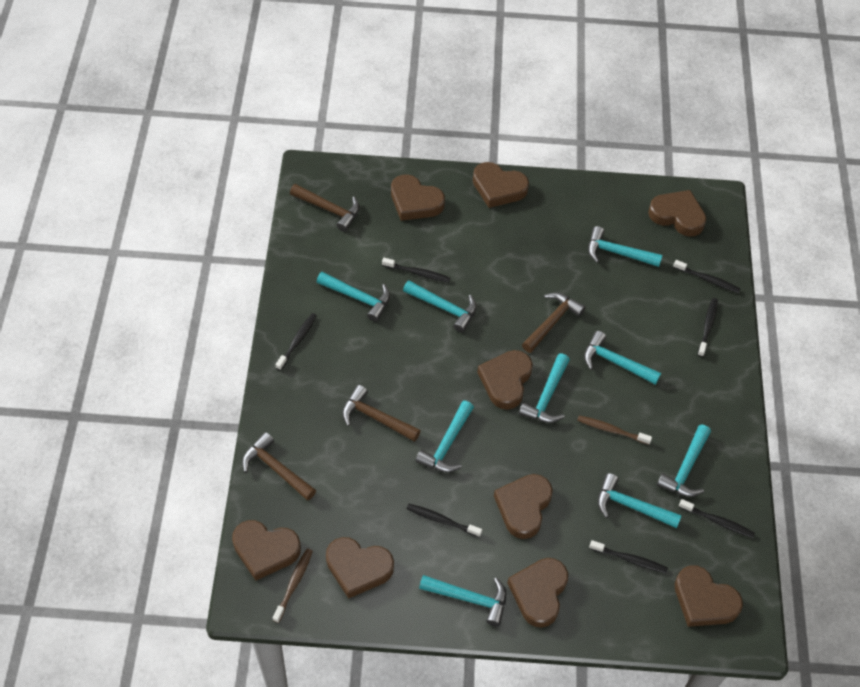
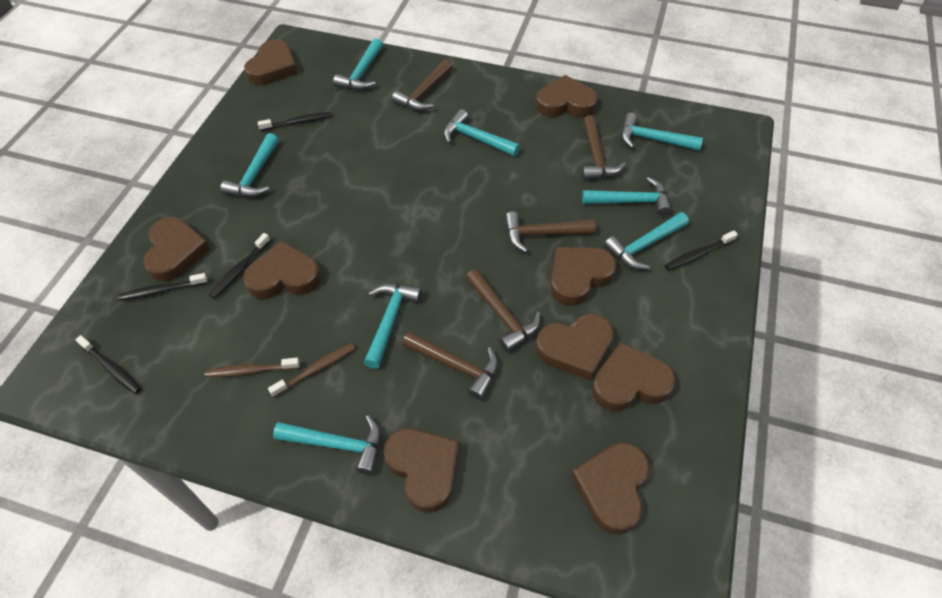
black toothbrush: [276,313,317,371] [382,258,450,282] [407,504,482,537] [589,540,668,573] [673,260,740,293] [679,499,755,538] [698,298,718,357] = 7 -> [75,335,141,394] [118,273,208,301] [209,233,270,299] [258,112,332,131] [665,231,738,270] = 5
brown hammer: [242,432,316,501] [290,184,360,232] [342,385,421,442] [522,292,586,353] = 4 -> [392,59,453,111] [402,331,498,400] [466,269,541,352] [505,211,596,253] [582,115,626,180] = 5
turquoise hammer: [317,272,390,322] [403,280,477,333] [416,401,474,473] [419,575,507,627] [519,354,570,423] [584,331,661,385] [588,226,662,267] [598,473,682,528] [657,424,711,497] = 9 -> [220,133,279,197] [273,415,381,475] [333,38,383,90] [364,284,422,369] [444,109,520,157] [582,177,672,216] [604,212,689,270] [621,113,703,151] = 8

